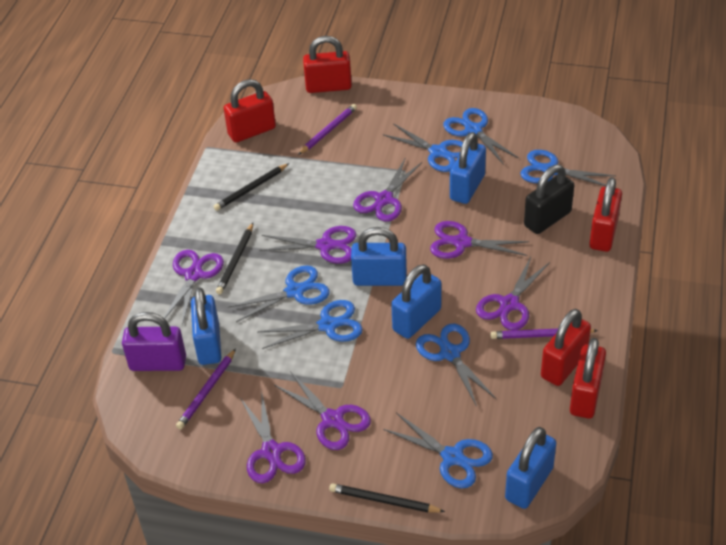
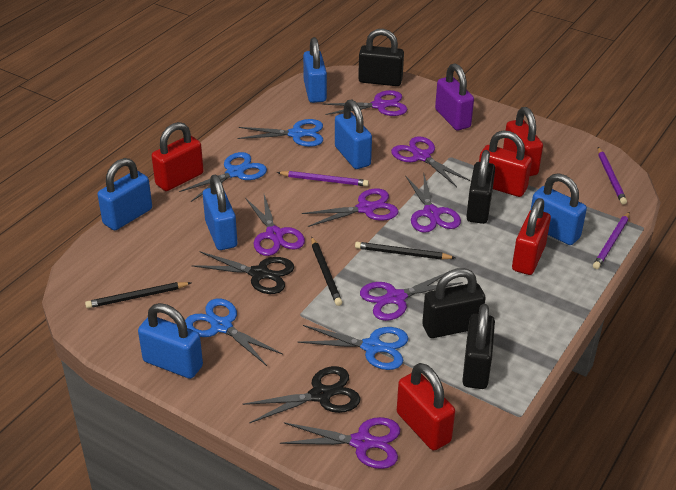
black padlock: [524,164,574,234] = 1 -> [358,29,404,86] [422,268,486,338] [462,304,495,389] [466,150,495,224] = 4
black scissors: none = 0 -> [191,251,294,294] [242,366,360,423] = 2
blue padlock: [191,287,221,365] [351,227,407,286] [391,264,441,339] [450,132,486,204] [505,427,556,509] = 5 -> [98,158,152,230] [138,303,203,379] [203,175,237,250] [303,37,327,103] [335,99,372,169] [531,173,587,245] = 6
blue scissors: [228,266,330,322] [258,300,363,349] [383,123,463,172] [383,413,493,488] [416,324,496,407] [443,108,519,165] [520,150,616,186] = 7 -> [179,152,267,202] [185,299,283,366] [238,119,323,147] [298,325,408,370] = 4

